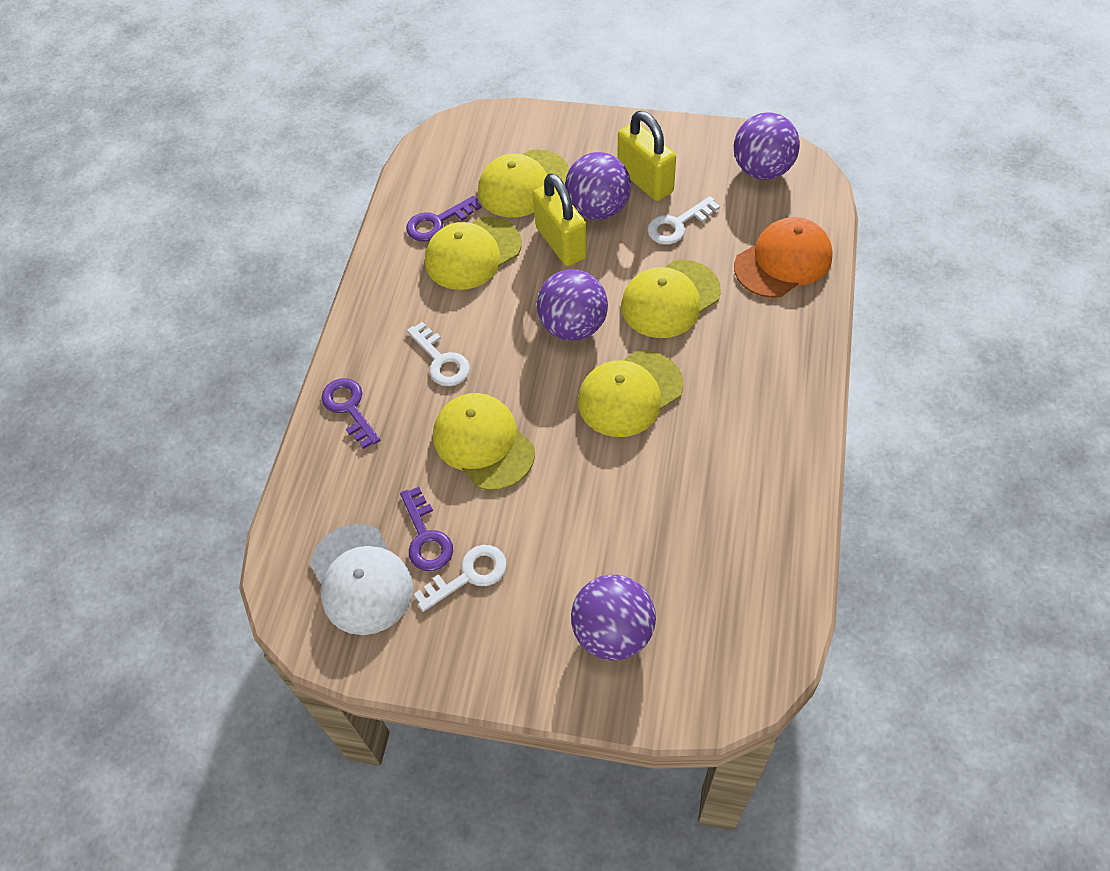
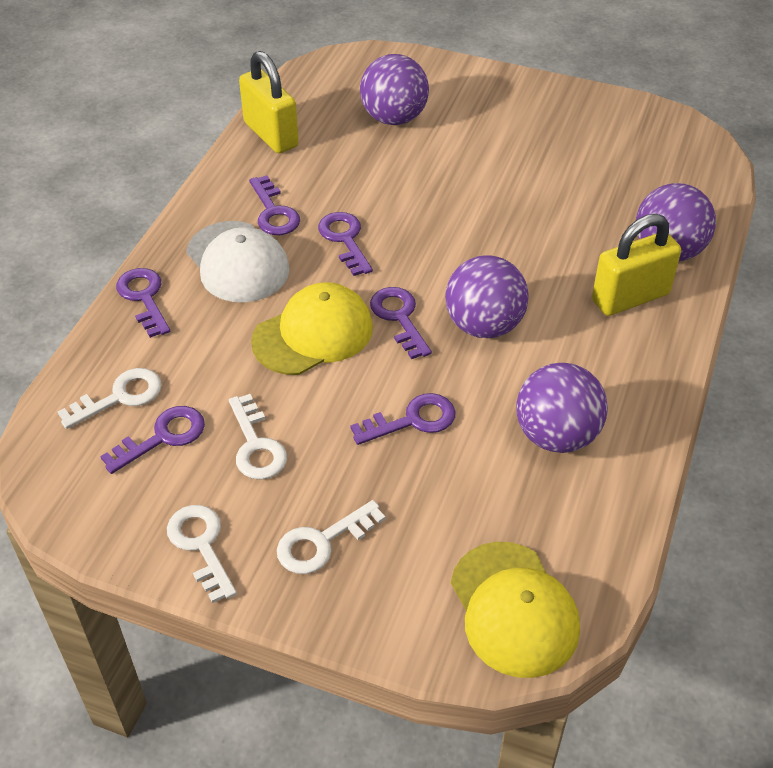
orange cap: [734,217,833,298] = 1 -> none = 0
purple key: [321,378,380,449] [400,487,453,571] [406,196,482,241] = 3 -> [100,406,205,474] [116,268,170,338] [249,175,300,235] [318,212,373,276] [350,393,456,445] [370,287,432,359] = 6
white key: [407,322,470,386] [414,545,507,612] [647,196,720,245] = 3 -> [58,368,161,429] [167,505,237,603] [229,394,287,480] [277,500,385,574] = 4
yellow cap: [425,216,522,290] [433,393,535,490] [478,150,569,218] [578,350,683,437] [621,260,721,338] = 5 -> [251,282,373,375] [451,542,580,678] = 2

